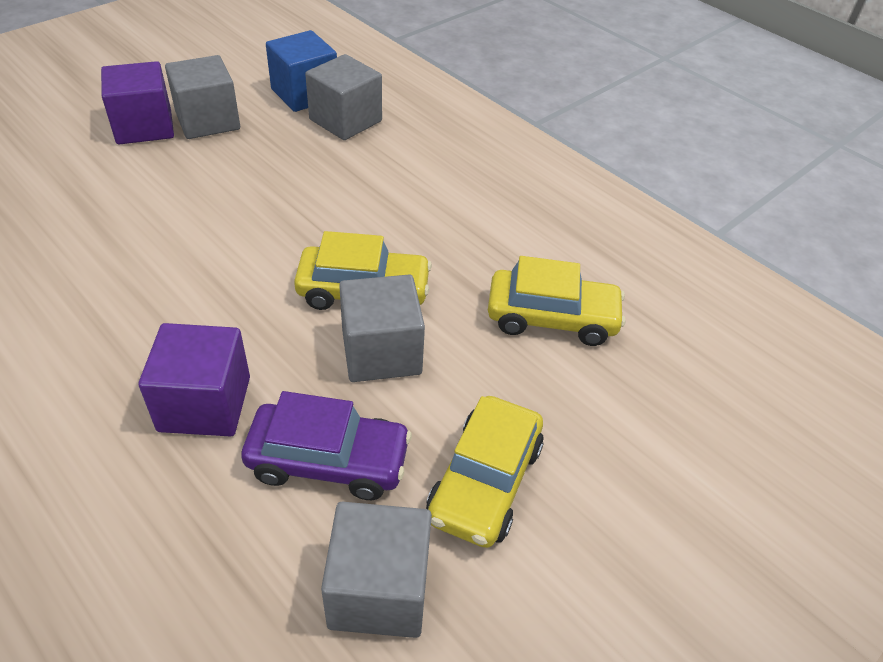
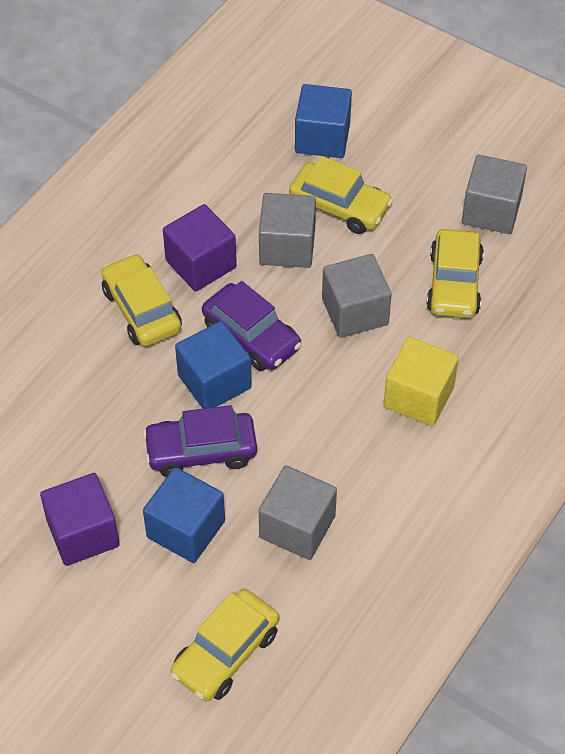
blue cube: [266,30,337,112] = 1 -> [143,467,225,563] [175,321,252,409] [295,84,352,158] = 3
purple car: [241,391,412,500] = 1 -> [143,405,257,477] [202,281,302,371] = 2
yellow car: [294,231,432,310] [426,396,544,548] [488,256,626,346] = 3 -> [101,253,182,346] [170,589,279,701] [289,156,393,234] [426,229,484,318] = 4
yellow cube: none = 0 -> [384,337,459,426] = 1

